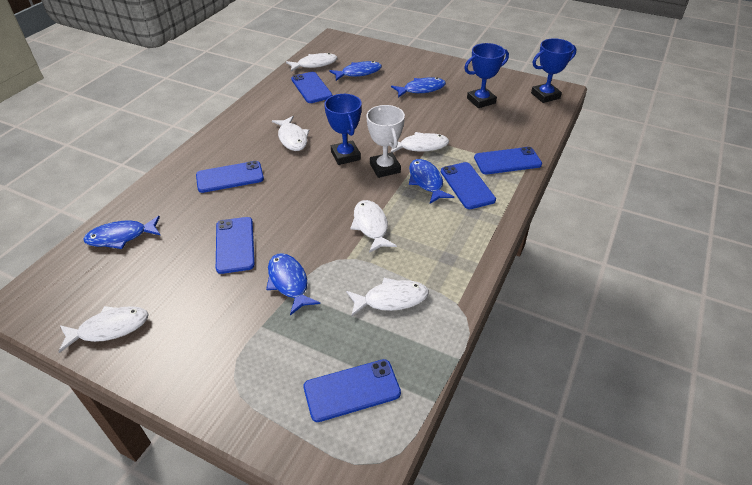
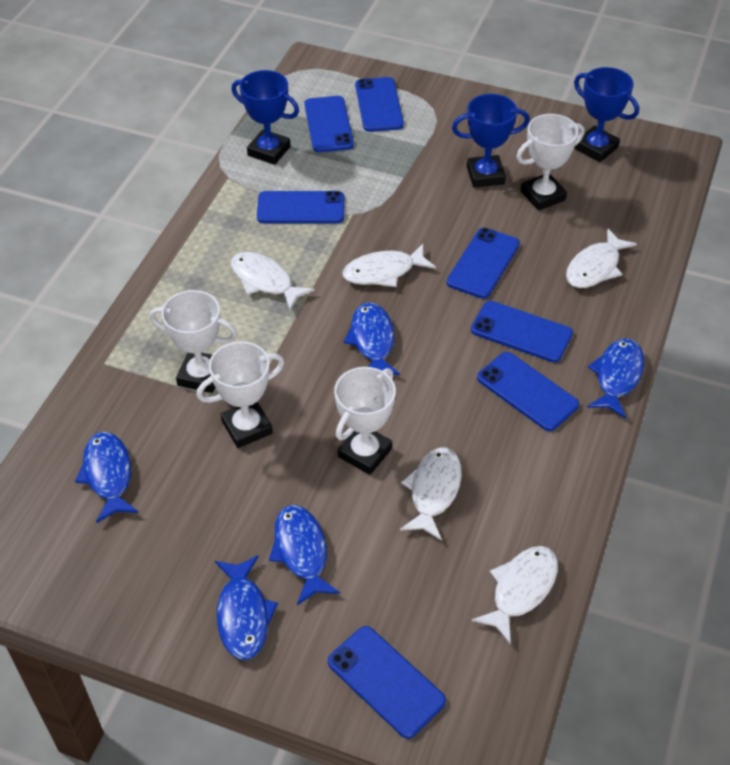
blue phone: [196,161,264,193] [216,217,255,274] [291,72,333,103] [304,359,401,422] [441,162,496,209] [474,147,542,174] = 6 -> [257,191,344,223] [305,96,354,152] [328,626,446,739] [355,77,404,132] [447,228,520,299] [471,301,573,362] [477,352,579,431] = 7
white fish: [59,306,149,353] [272,116,309,151] [286,53,337,72] [346,278,429,317] [350,200,397,253] [390,132,449,153] = 6 -> [231,252,315,310] [342,244,436,287] [400,448,462,541] [472,546,558,645] [566,228,637,288] = 5
white trophy: [366,105,405,178] = 1 -> [150,290,237,393] [197,342,285,448] [334,367,396,475] [516,114,584,211] = 4

